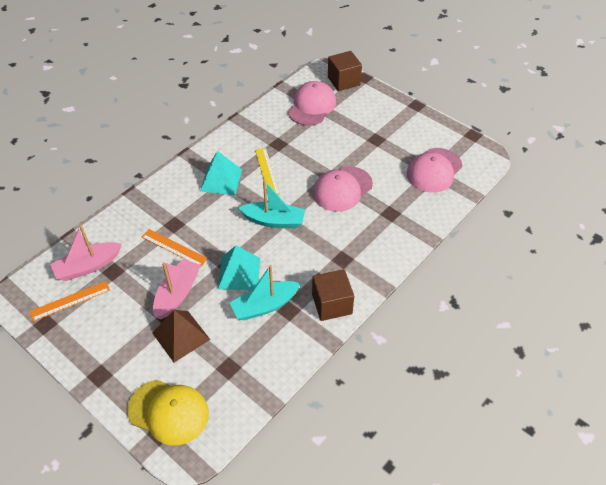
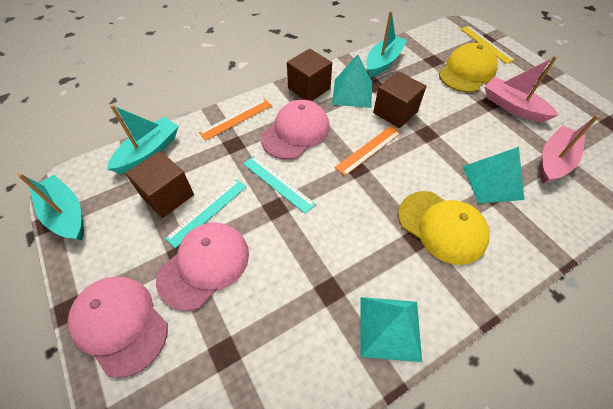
brown cube: [312,269,354,321] [328,51,362,91] = 2 -> [125,151,194,218] [287,49,332,101] [373,71,426,128] = 3
brown pyramid: [152,310,210,362] = 1 -> none = 0
turquoise boat: [230,265,301,320] [238,180,305,228] = 2 -> [18,173,84,241] [107,105,179,174] [366,11,407,77] = 3
turquoise pyramid: [200,151,242,195] [218,246,260,290] = 2 -> [332,54,372,108] [360,297,422,362] [463,147,524,204] = 3
turquoise ruler: none = 0 -> [165,179,246,248] [243,156,316,214] = 2
yellow cap: [127,380,209,445] = 1 -> [398,191,490,265] [439,43,498,92] = 2

